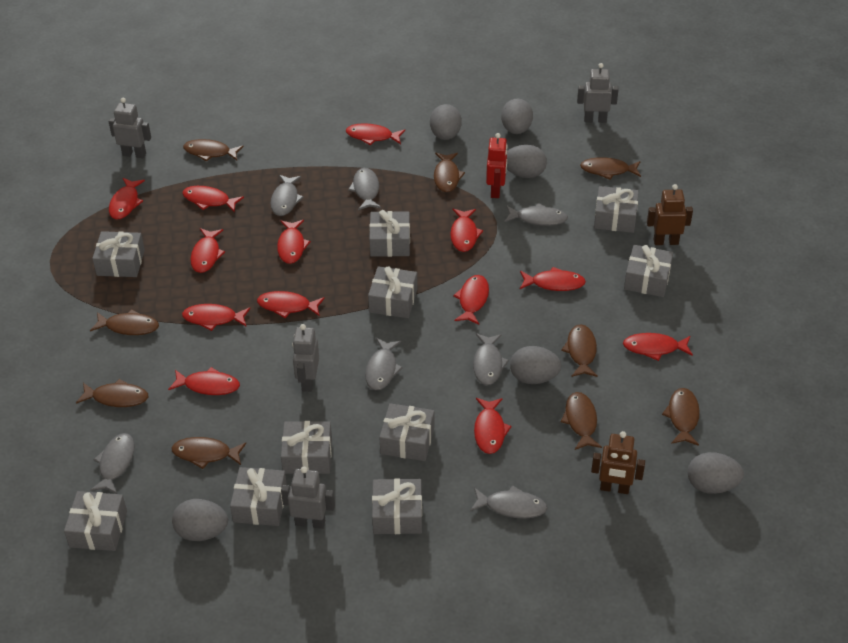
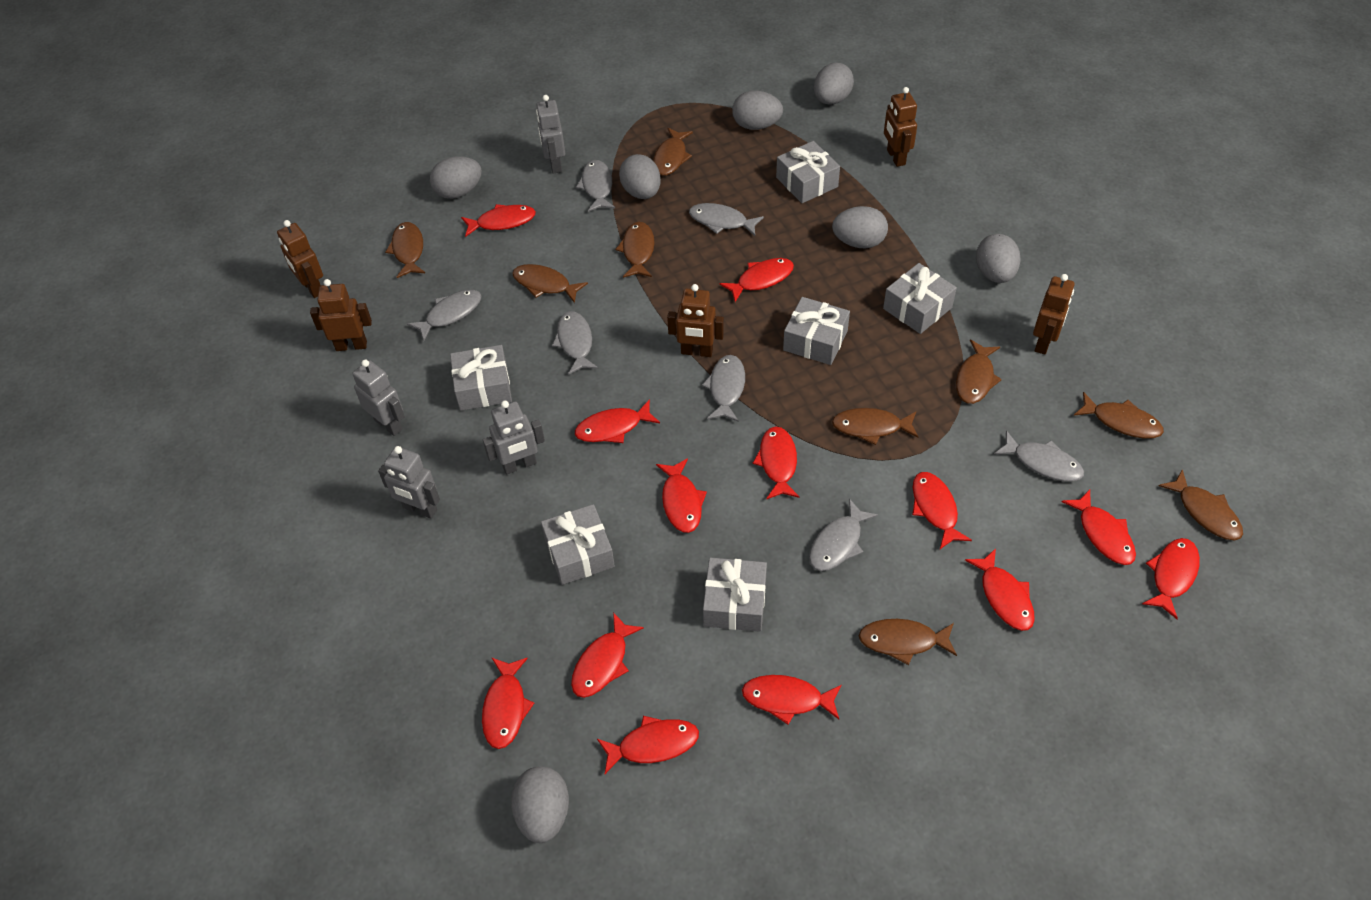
brown robot: [591,431,645,494] [647,184,693,245] = 2 -> [277,220,323,298] [310,279,372,351] [667,284,724,357] [884,87,917,167] [1033,274,1075,354] = 5
grey egg: [172,499,228,541] [430,104,462,140] [501,99,533,134] [507,145,547,178] [510,346,561,384] [687,452,744,494] = 6 -> [430,156,482,199] [511,766,569,843] [619,154,661,199] [732,91,783,130] [814,63,854,105] [832,206,888,249] [976,234,1021,283] = 7
grey gift: [64,491,127,551] [92,231,145,277] [230,467,287,526] [281,421,332,474] [368,266,417,318] [369,210,410,257] [372,478,422,534] [379,403,434,461] [594,186,639,233] [624,245,673,297] = 10 -> [450,345,512,411] [541,504,615,585] [703,557,767,632] [776,141,840,203] [783,297,850,365] [883,263,957,334] = 6
red robot: [486,133,508,198] = 1 -> none = 0

